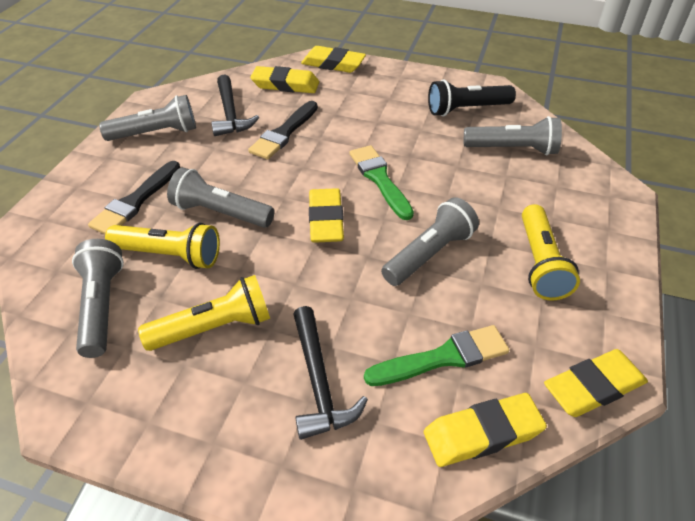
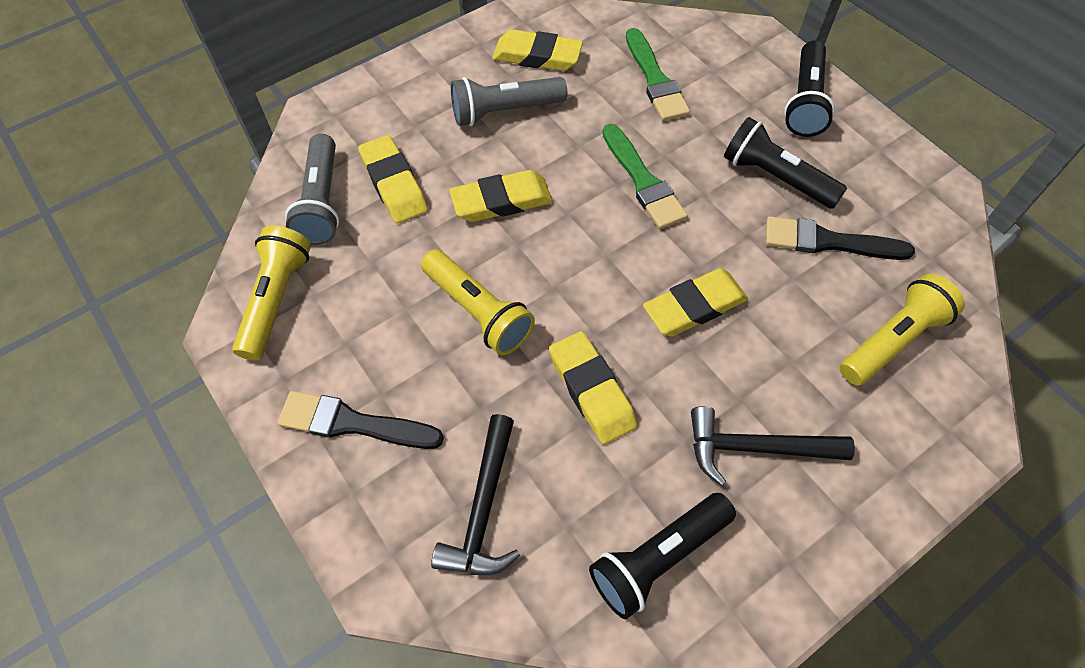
black flashlight: [428,80,516,116] = 1 -> [589,493,736,619] [724,117,847,209] [784,40,835,137] = 3
grey flashlight: [72,239,124,358] [99,95,196,141] [167,167,274,228] [381,197,479,286] [464,116,562,156] = 5 -> [285,133,339,245] [451,77,567,126] = 2

